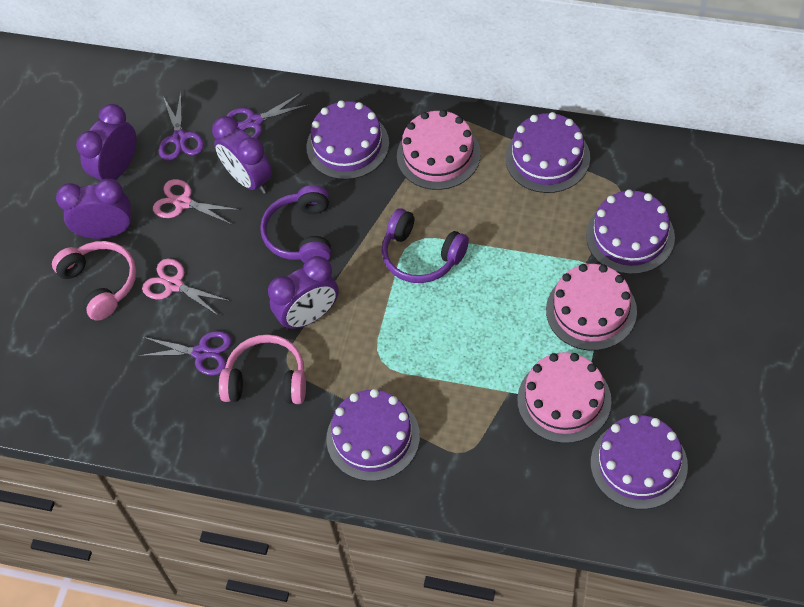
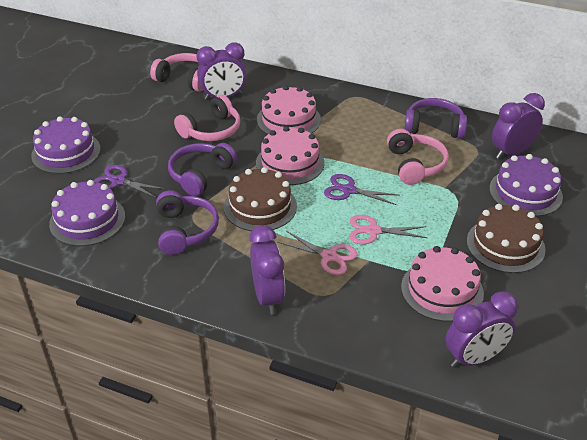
brown cake: none = 0 -> [224,167,297,231] [467,204,546,273] = 2
pink headphones: [52,241,136,321] [219,334,306,404] = 2 -> [150,53,203,92] [174,95,240,141] [387,129,449,185] = 3
purple cake: [306,100,389,180] [326,389,420,481] [505,112,590,193] [586,189,675,274] [591,415,688,509] = 5 -> [31,116,101,174] [49,180,125,246] [489,154,563,217] = 3
purple headphones: [260,185,331,263] [382,209,469,283] = 2 -> [156,191,219,255] [168,143,237,196] [405,98,467,139] = 3
purple scissors: [138,331,232,376] [159,92,204,161] [226,93,310,139] = 3 -> [93,165,165,198] [324,174,400,205] = 2

